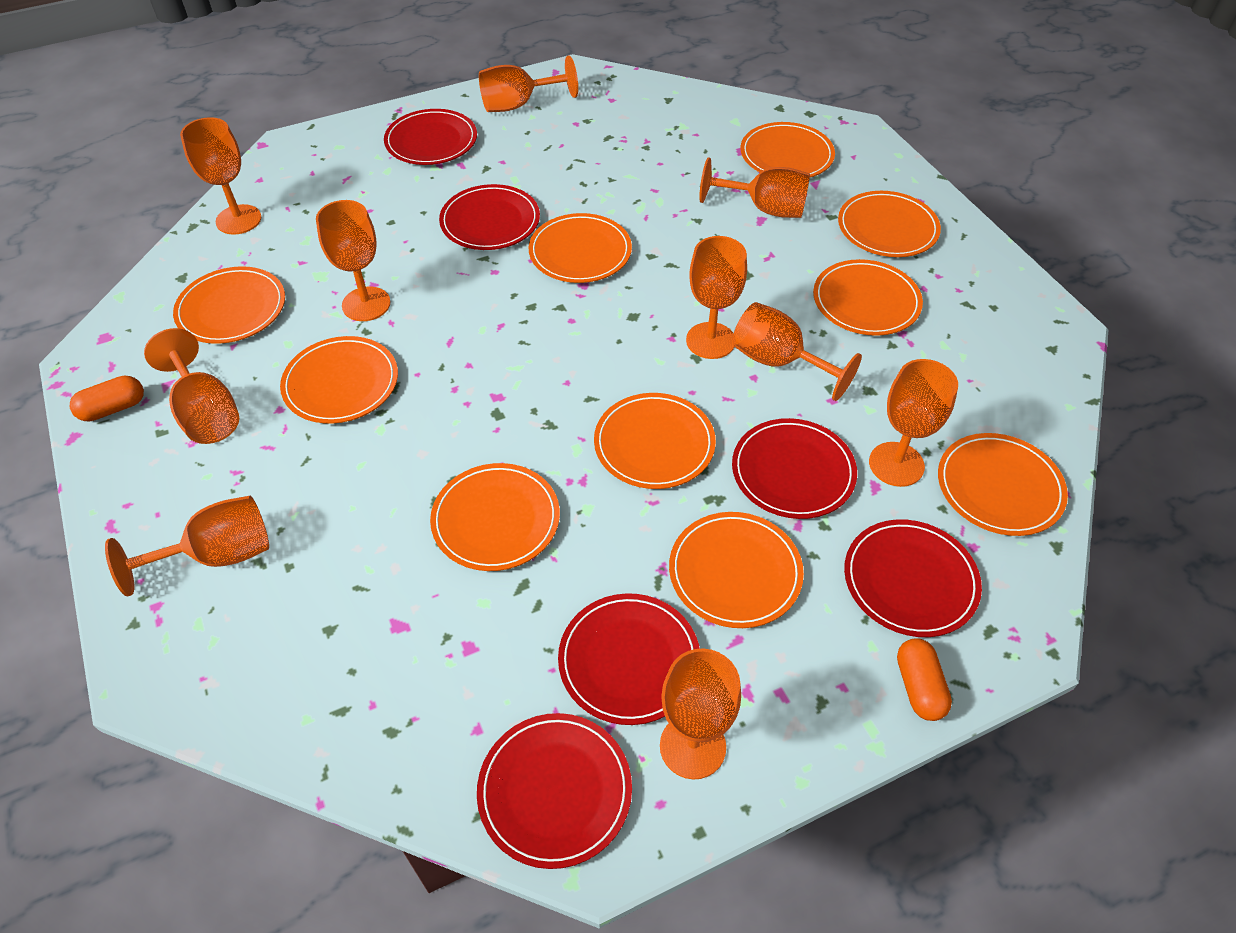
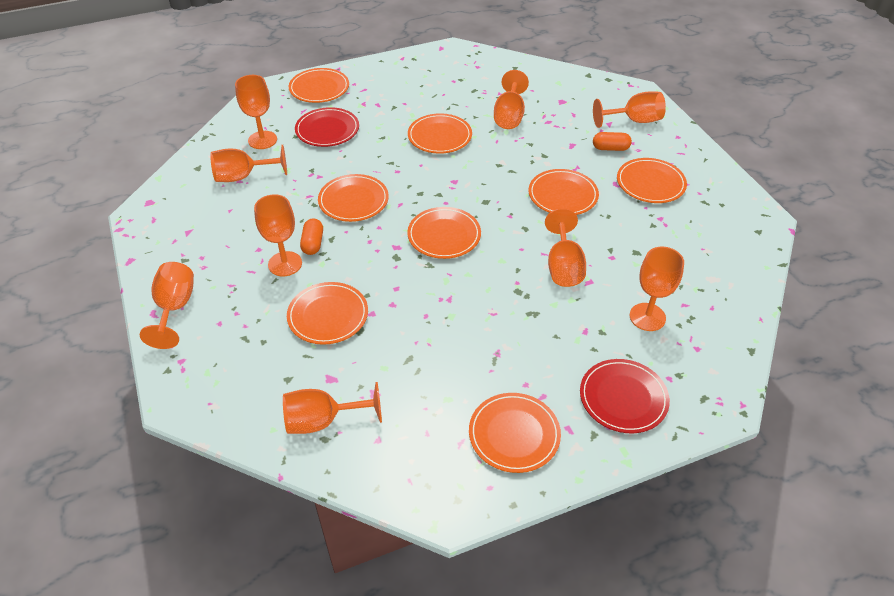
orange goblet: [105,496,269,597] [144,328,239,444] [180,117,261,235] [316,200,391,321] [479,56,578,112] [660,648,741,779] [686,236,747,359] [699,157,810,218] [732,302,862,401] [869,359,958,487] = 10 -> [140,262,194,349] [210,145,287,182] [235,75,277,149] [254,194,302,276] [283,382,382,434] [494,70,529,129] [545,208,586,287] [593,91,666,128] [630,247,684,331] = 9
orange plate: [173,266,285,344] [280,336,398,424] [430,463,560,571] [528,213,632,283] [594,393,716,489] [669,512,804,628] [741,122,835,177] [813,259,923,336] [838,191,941,257] [938,433,1068,536] = 10 -> [287,282,368,345] [289,68,349,103] [318,174,389,222] [407,207,481,259] [408,113,472,154] [469,393,561,473] [529,169,599,215] [617,158,687,203] = 8
red plate: [384,109,477,165] [439,184,540,250] [477,713,632,869] [558,593,700,725] [732,418,857,519] [844,519,982,637] = 6 -> [295,107,359,147] [580,359,670,433] = 2

